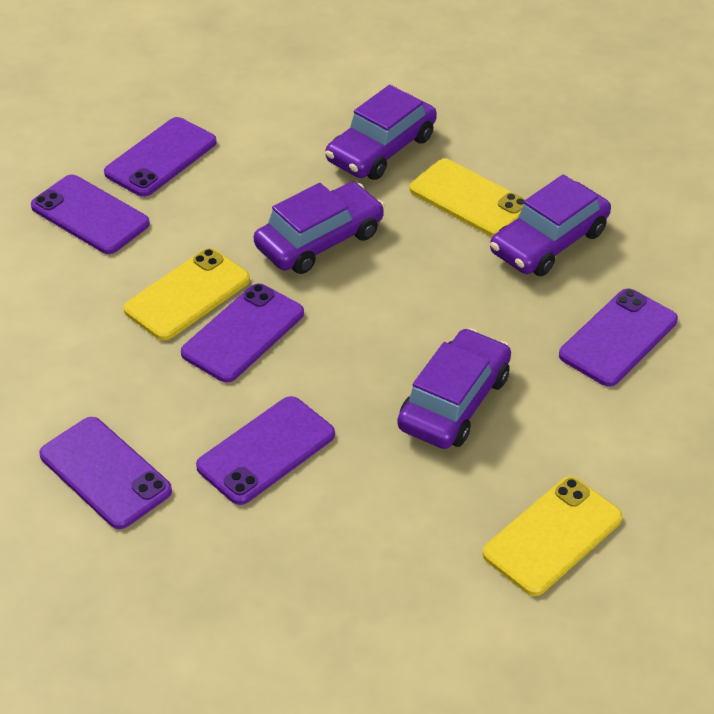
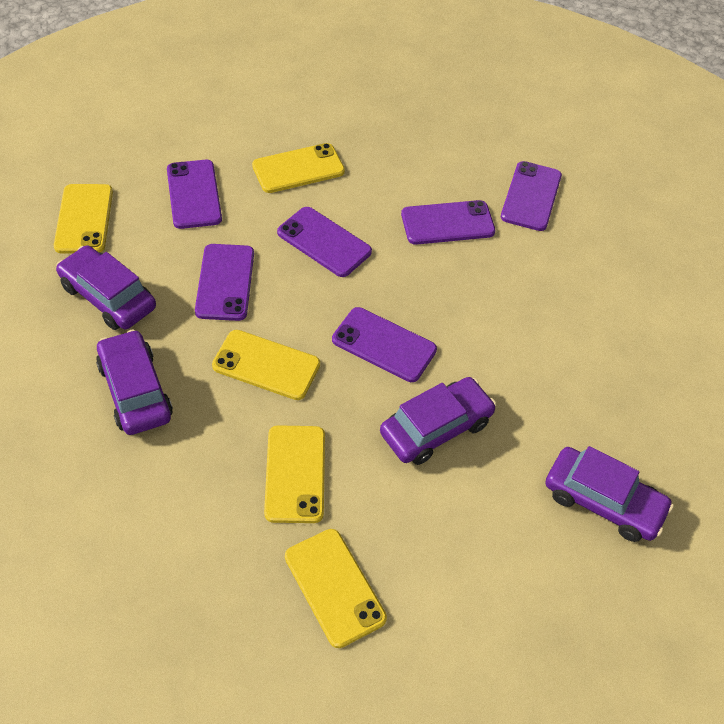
yellow phone: [124,248,250,341] [410,159,526,237] [483,477,622,596] = 3 -> [54,184,113,254] [212,330,320,400] [252,143,345,193] [264,425,325,523] [285,529,387,648] = 5

